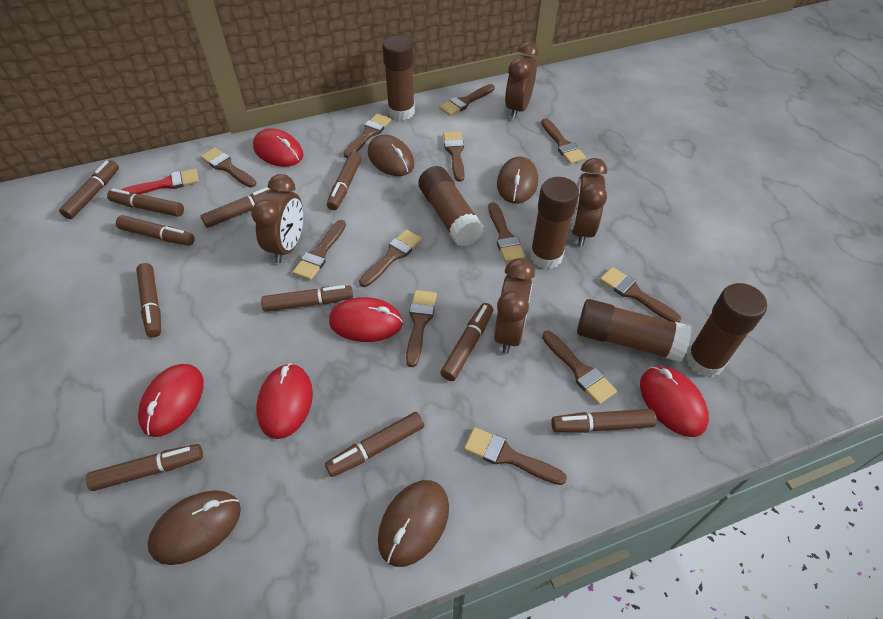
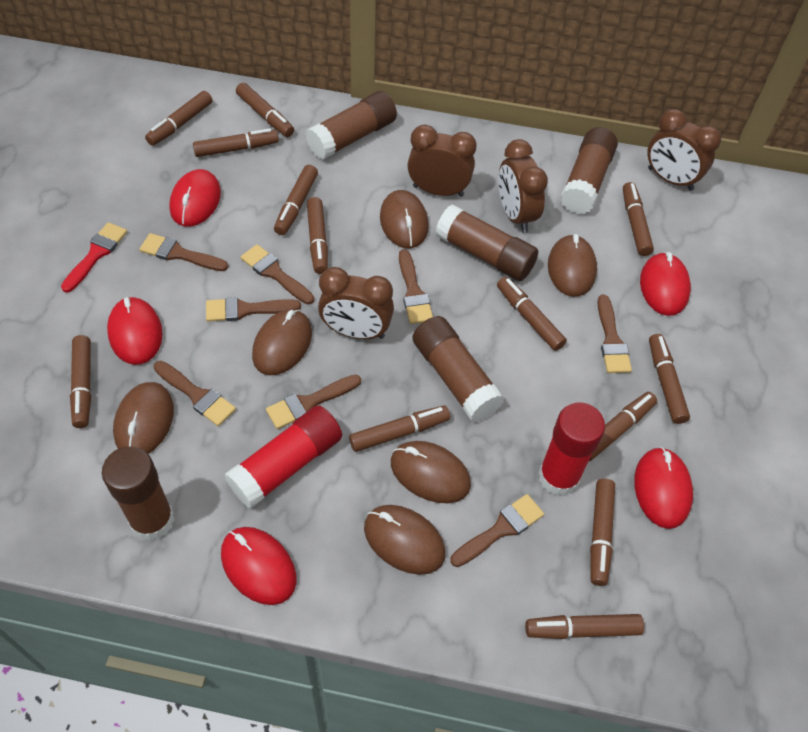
brown brush: [201,148,257,188] [293,220,346,280] [343,114,391,158] [359,229,422,287] [406,290,437,367] [439,84,495,116] [443,131,465,182] [464,427,567,485] [488,202,525,262] [541,118,586,164] [542,331,617,405] [600,267,681,322] = 12 -> [139,233,228,271] [153,361,236,426] [206,297,301,322] [241,244,314,304] [266,374,361,429] [399,250,433,324] [450,494,544,567] [597,295,632,373] = 8
brown marker: [59,160,119,219] [86,444,203,491] [107,189,184,217] [116,215,195,246] [136,263,161,337] [201,187,272,228] [261,285,353,312] [325,412,424,477] [327,151,362,210] [440,303,493,381] [551,409,657,433] = 11 -> [70,335,91,428] [145,91,212,146] [193,129,279,157] [236,83,294,137] [274,165,318,235] [307,197,328,274] [349,406,450,452] [497,277,567,351] [525,614,644,639] [589,392,657,461] [590,479,615,586] [623,182,654,256] [649,334,690,424] = 13
brown mouse: [148,490,241,565] [368,135,415,176] [378,480,449,567] [497,157,538,204] = 4 -> [113,382,174,454] [252,309,312,375] [364,505,446,575] [380,190,429,249] [391,441,471,503] [548,234,597,297] = 6
red glue stick: none = 0 -> [224,405,342,509] [538,403,605,496] = 2

